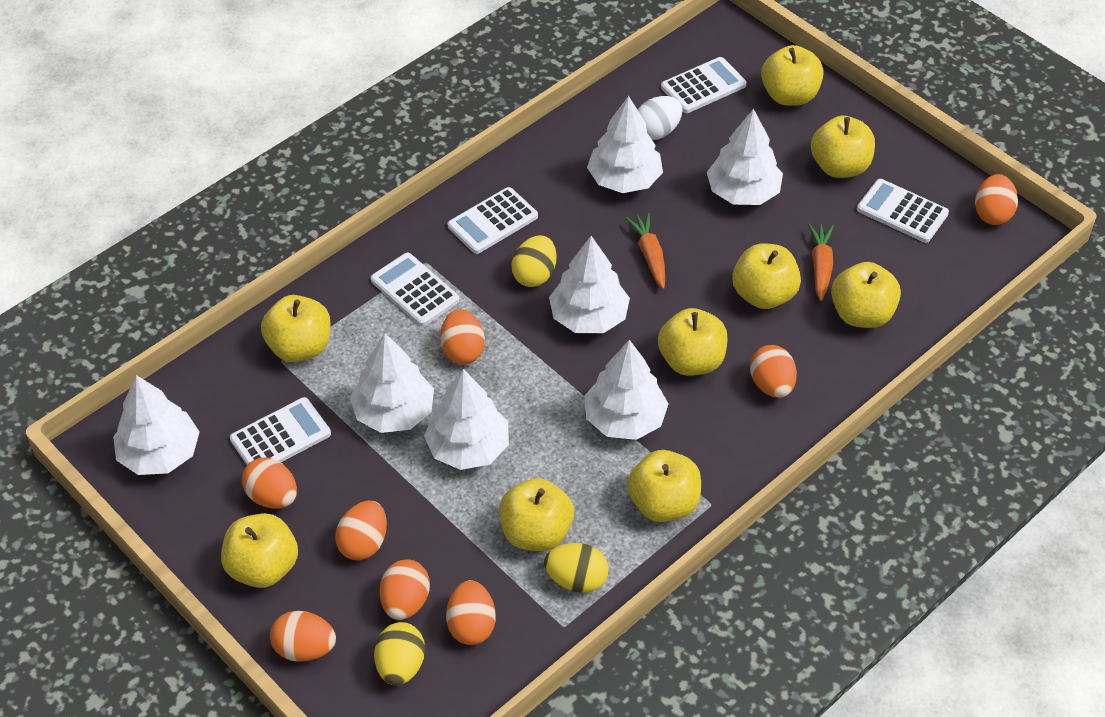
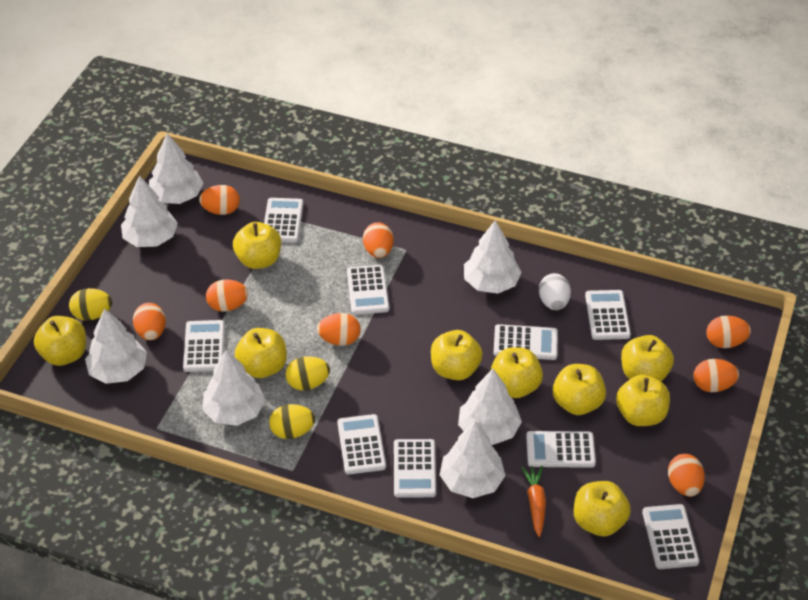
orange carrot: [625,213,665,289] [808,224,834,301] = 2 -> [521,465,546,537] = 1
white calculator: [230,397,331,465] [371,253,460,326] [448,187,538,254] [661,57,747,113] [857,179,949,243] = 5 -> [183,320,225,372] [264,198,303,243] [337,414,386,474] [347,265,389,315] [394,439,436,498] [494,324,558,360] [526,431,596,468] [585,290,631,340] [642,504,699,569] = 9

